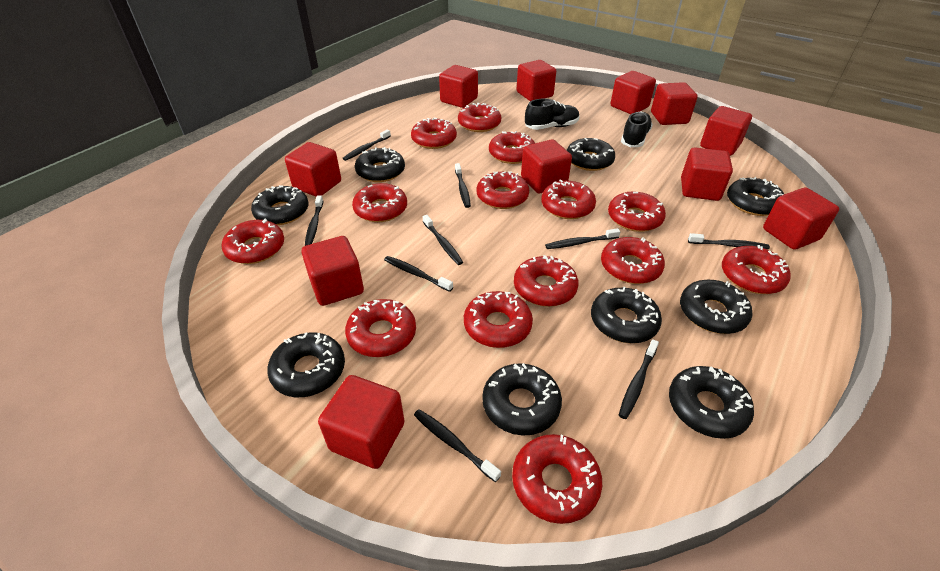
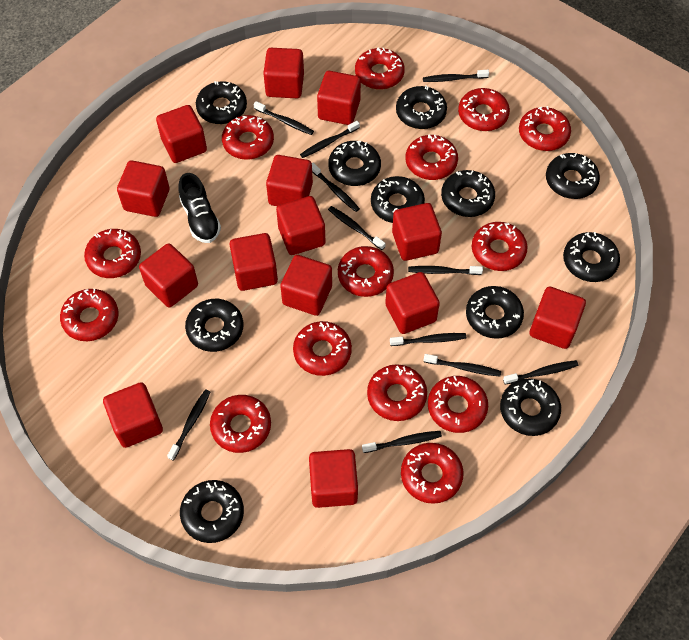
black donut: [251,185,308,225] [267,332,345,397] [355,147,405,182] [482,363,562,436] [567,138,615,171] [591,287,662,343] [669,366,754,439] [680,280,752,334] [727,177,784,216] = 9 -> [180,480,244,543] [185,299,243,352] [196,81,247,124] [328,141,381,186] [371,176,425,223] [396,85,447,129] [441,170,495,217] [466,286,524,339] [500,379,561,436] [546,153,600,199] [563,232,620,282] = 11
black shoe: [525,98,579,130] [621,112,653,147] = 2 -> [179,173,221,243] = 1
black toothbrush: [305,195,323,246] [342,129,391,161] [384,256,453,292] [414,409,501,482] [423,215,463,265] [455,163,471,208] [545,228,620,249] [619,339,659,419] [688,233,770,249] = 9 -> [167,389,210,461] [254,101,314,135] [300,121,360,158] [312,163,360,212] [328,206,386,250] [362,431,442,453] [390,333,466,346] [408,266,483,275] [423,70,489,82] [423,354,501,377] [503,360,578,385] = 11
red cube: [285,142,341,197] [301,236,364,306] [318,375,405,469] [439,65,478,108] [516,60,556,101] [521,139,572,194] [611,71,656,114] [651,82,698,125] [681,147,733,201] [700,106,752,156] [763,188,839,250] = 11 -> [103,382,163,448] [117,161,169,217] [139,243,198,308] [156,105,207,163] [229,233,278,291] [263,48,304,98] [266,155,313,206] [276,196,326,255] [280,255,332,316] [309,449,358,508] [317,71,361,125] [385,272,440,334] [392,203,442,261] [530,287,586,349] = 14

